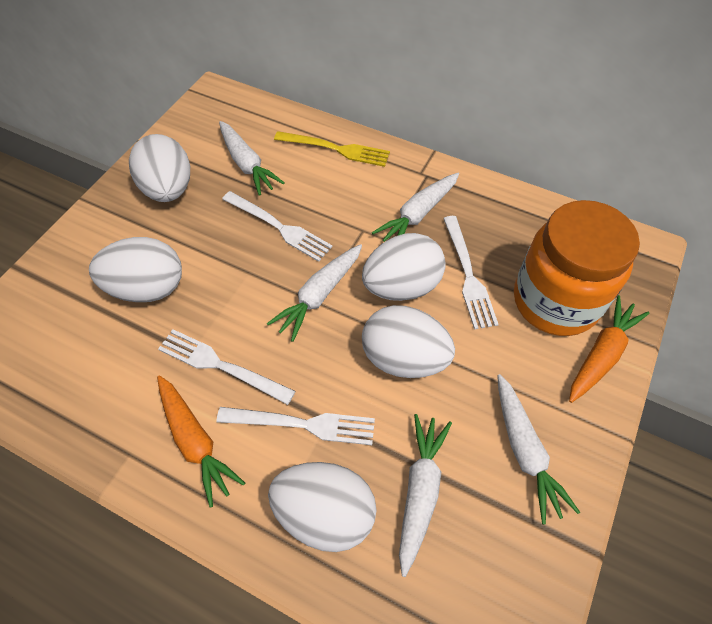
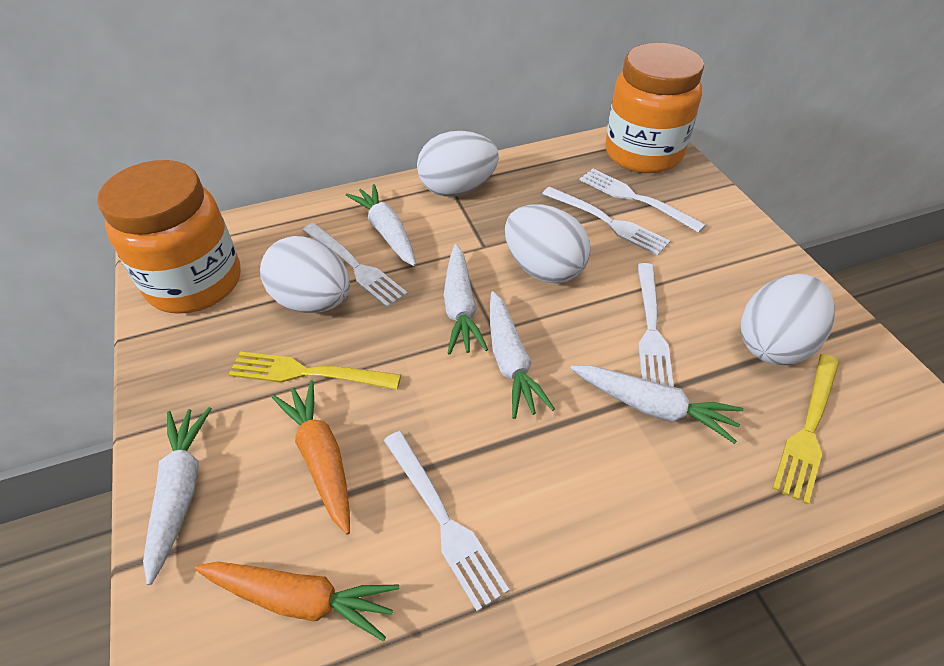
orange jar: [514,200,640,336] = 1 -> [97,160,241,314] [605,43,704,173] = 2
white egg: [89,237,182,302] [129,134,190,202] [268,462,377,552] [362,233,446,301] [362,305,455,378] = 5 -> [260,236,350,313] [417,131,499,197] [505,204,591,284] [741,274,835,365] = 4
white fork: [158,329,296,405] [216,407,375,445] [222,191,332,262] [443,216,499,329] = 4 -> [302,223,408,308] [384,431,509,612] [542,187,670,256] [580,169,706,233] [637,263,674,387] = 5
yellow fork: [274,131,390,167] = 1 -> [229,352,401,390] [772,354,839,505] = 2

